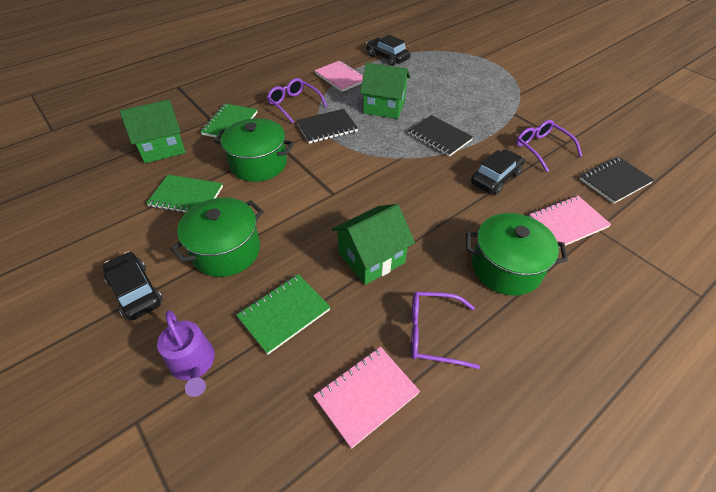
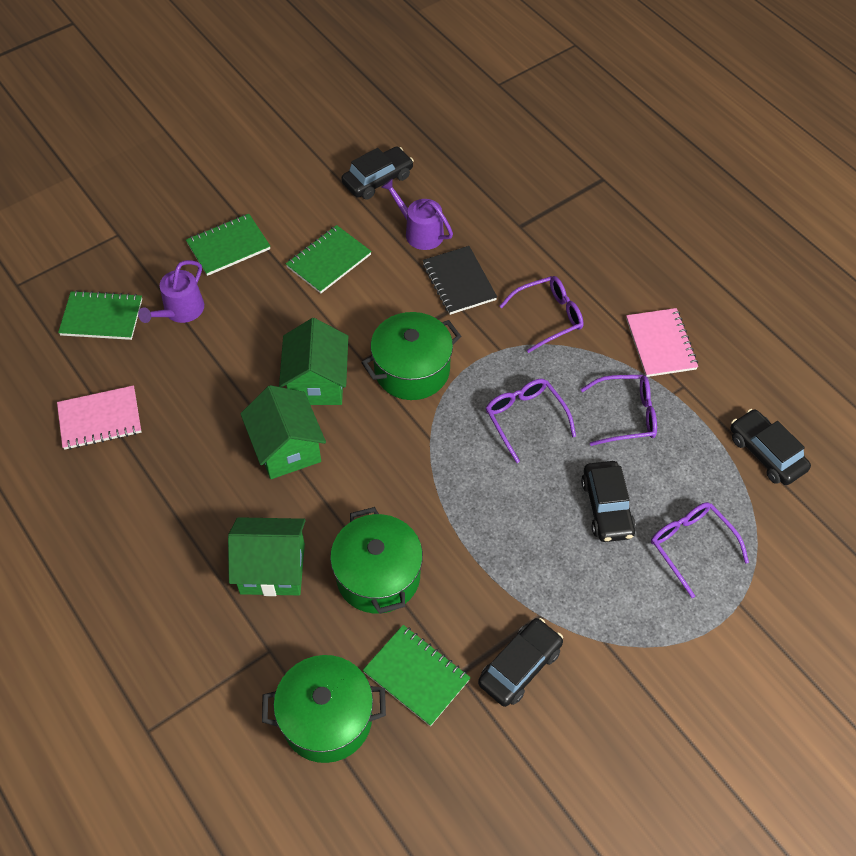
black car: [103,252,163,321] [366,35,411,66] [471,149,525,195] = 3 -> [341,147,414,200] [478,618,563,707] [581,461,636,542] [731,409,811,485] = 4
black notebook: [296,109,358,144] [408,115,473,157] [580,157,654,204] = 3 -> [423,246,497,315] = 1
green notebook: [146,175,223,213] [200,103,258,137] [236,274,330,355] = 3 -> [58,290,142,340] [186,214,270,276] [286,225,372,294] [363,625,471,726] = 4
pink notebook: [314,61,363,92] [314,347,420,449] [529,196,611,248] = 3 -> [57,385,142,450] [626,308,698,377] = 2
purple glasses: [267,78,327,124] [411,292,480,369] [516,120,582,172] = 3 -> [485,379,576,463] [500,276,584,353] [580,375,657,446] [651,502,749,598] = 4
purple watering can: [157,310,215,397] = 1 -> [138,260,204,323] [381,179,453,250] = 2

